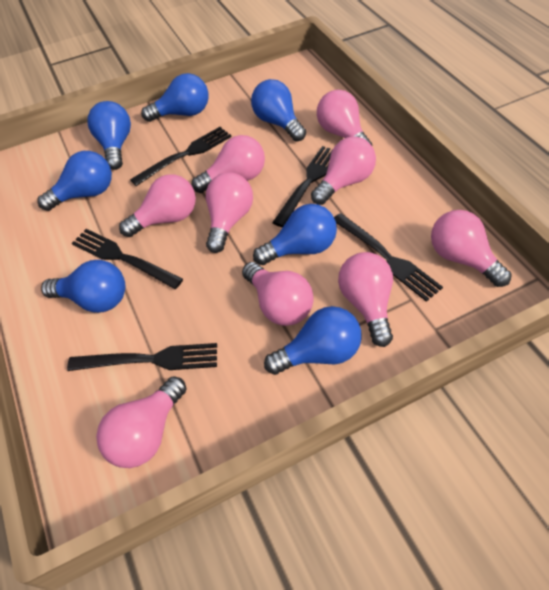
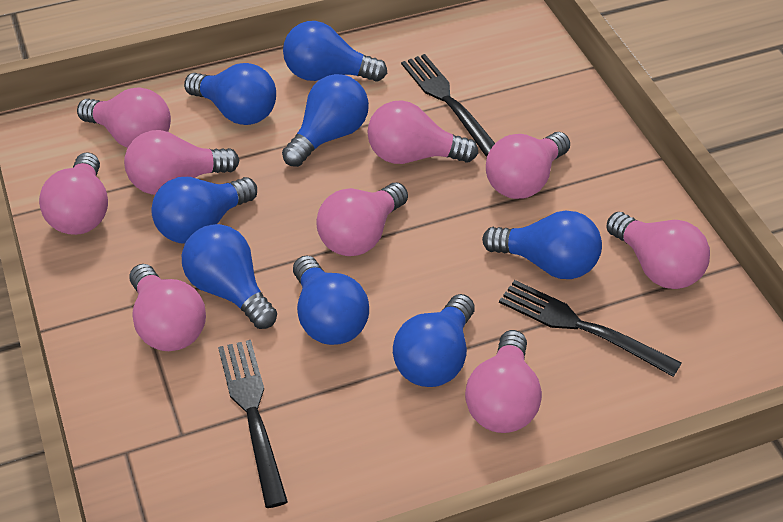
black fork: [67,343,217,371] [72,229,183,289] [130,127,232,186] [272,146,333,227] [334,213,443,302] = 5 -> [218,340,288,508] [401,54,495,157] [499,280,682,377] = 3
blue light bulb: [38,151,112,211] [41,260,125,313] [87,101,131,170] [141,73,209,122] [251,79,306,141] [253,204,337,265] [264,306,362,375] = 7 -> [151,177,257,243] [182,224,277,329] [184,63,276,125] [282,74,369,167] [283,21,387,82] [293,255,369,345] [393,294,475,387] [482,211,602,279] = 8

